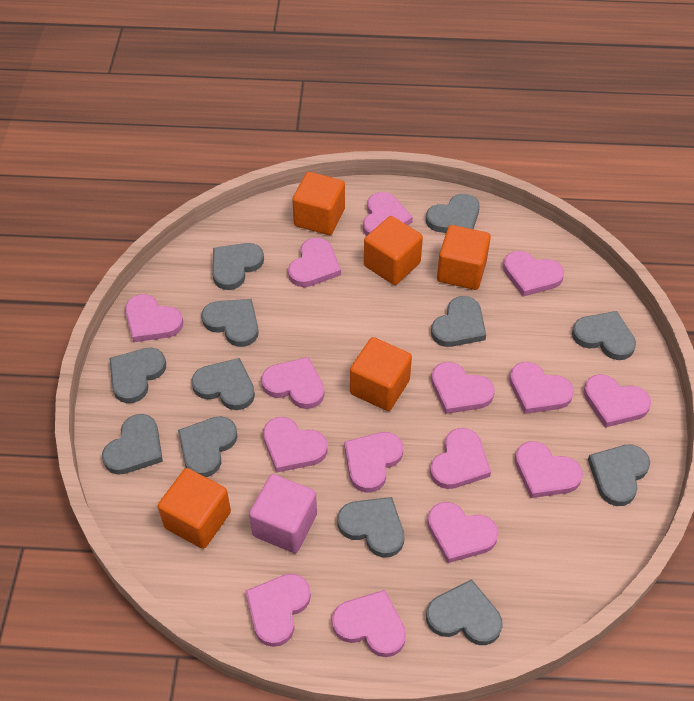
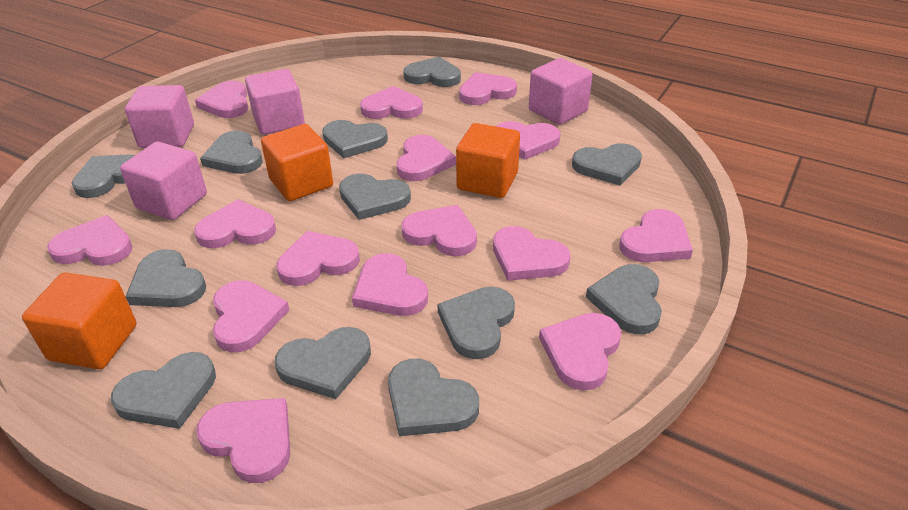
orange cube: [158,468,231,549] [292,172,345,235] [350,337,412,411] [364,216,423,285] [437,225,491,290] = 5 -> [22,272,137,369] [261,124,333,201] [456,123,520,198] = 3
pink cube: [249,474,317,553] = 1 -> [120,142,207,220] [125,85,194,148] [245,69,305,135] [529,58,593,125] = 4

